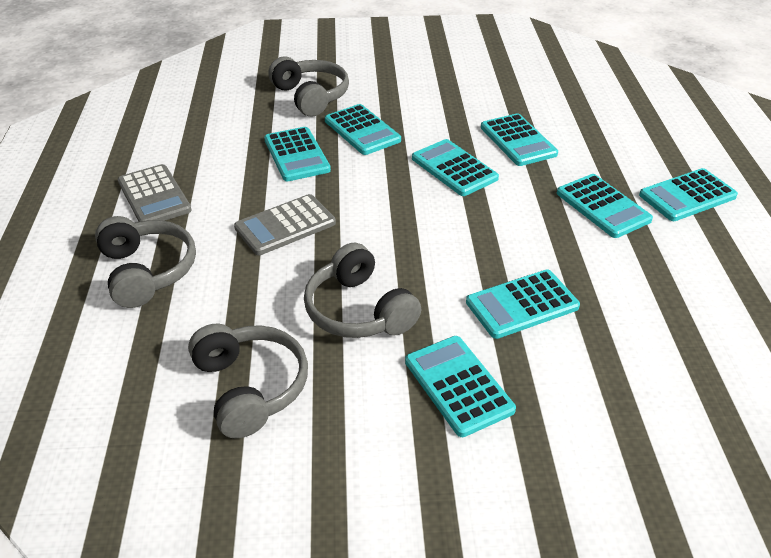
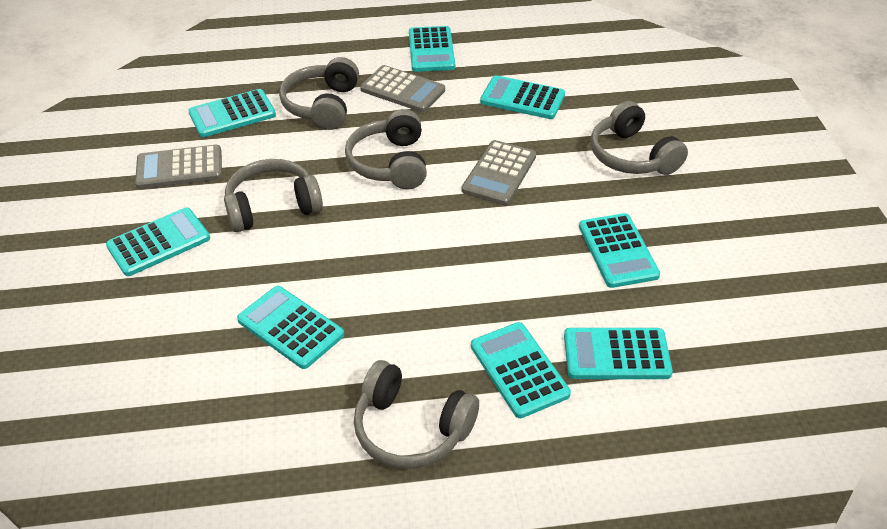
grey calculator: [118,164,192,222] [234,194,336,255] = 2 -> [135,145,222,189] [360,65,445,112] [462,140,536,205] = 3
grey headphones: [95,216,196,308] [188,324,308,438] [268,56,349,117] [304,243,421,338] = 4 -> [224,159,323,232] [279,57,359,130] [345,109,427,189] [354,360,479,469] [591,101,688,175] = 5

